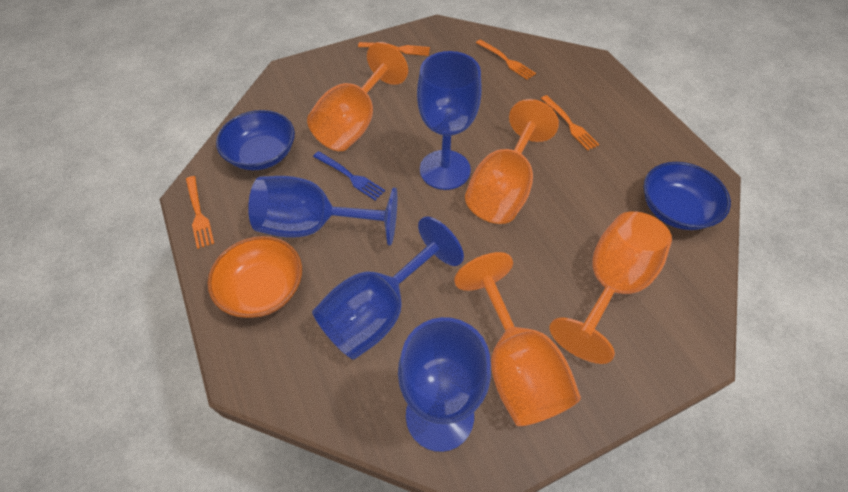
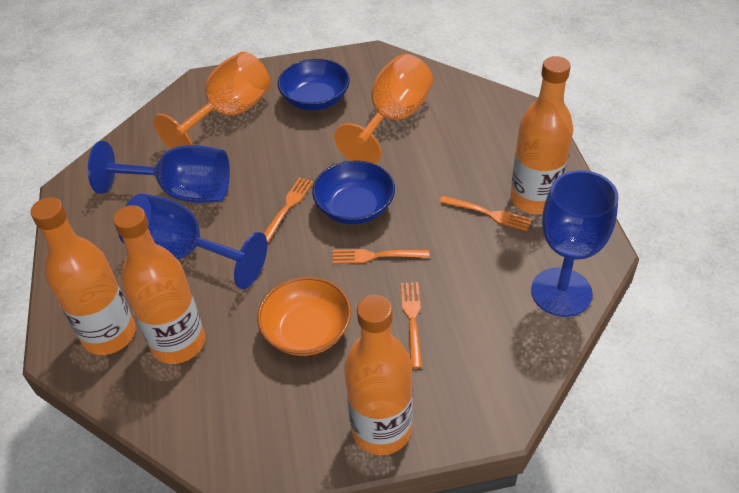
blue fork: [313,151,385,201] = 1 -> none = 0
blue goblet: [248,176,397,246] [312,216,464,360] [398,317,491,452] [417,51,482,190] = 4 -> [88,141,230,203] [119,193,267,289] [531,170,618,317] = 3
orange bottle: none = 0 -> [31,197,136,355] [113,205,205,364] [344,295,413,455] [511,56,573,214] = 4
orange goblet: [307,42,408,151] [454,252,581,426] [465,99,559,224] [549,211,672,364] = 4 -> [154,52,271,149] [334,54,433,164] = 2

